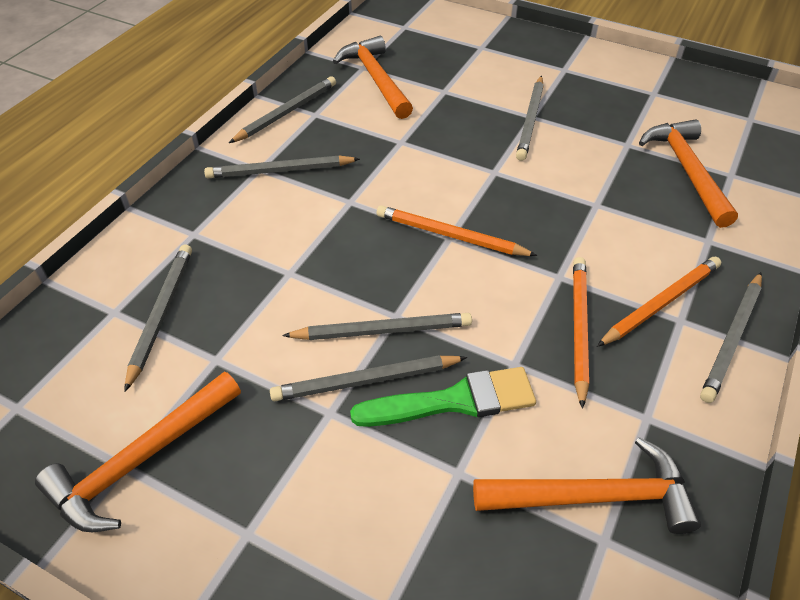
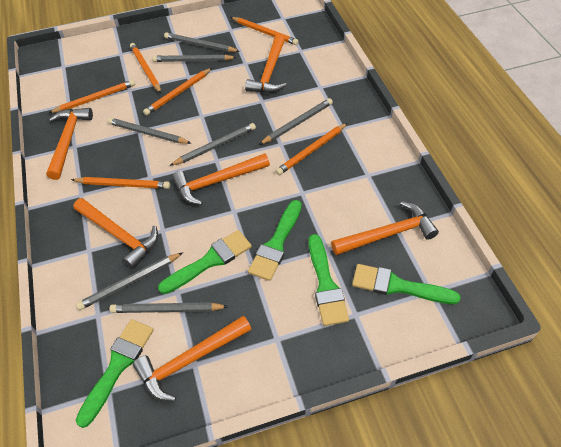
green brush: [350,367,536,427] = 1 -> [76,319,154,428] [158,230,252,294] [248,200,302,281] [309,234,349,326] [352,264,461,304] = 5
orange hammer: [35,372,241,532] [333,36,413,119] [473,437,701,534] [639,120,738,228] = 4 -> [46,108,93,180] [73,198,158,269] [133,316,251,402] [172,153,270,205] [245,35,286,93] [331,201,439,255] = 6
orange pencil: [376,205,537,256] [573,257,589,409] [597,257,721,347] = 3 -> [49,80,135,113] [71,177,170,189] [130,43,161,93] [143,68,212,115] [231,17,299,45] [275,123,347,175] = 6

